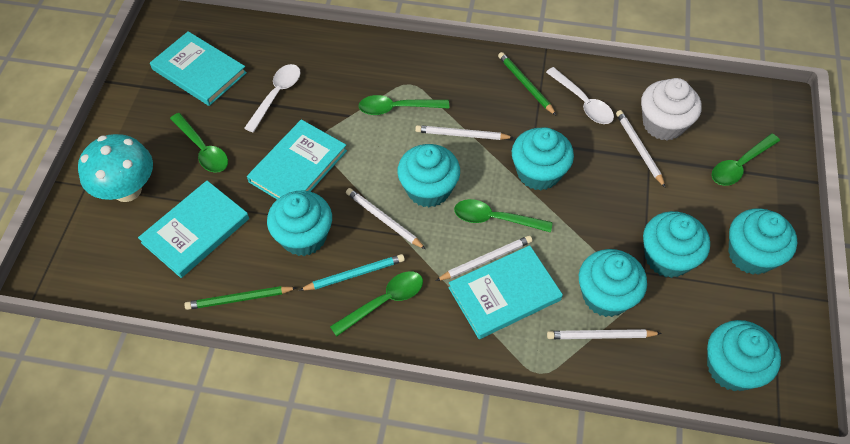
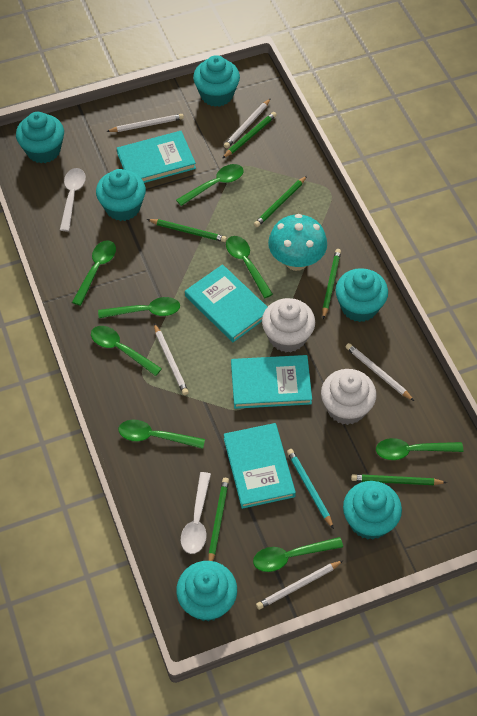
green pencil: [184,286,297,310] [498,52,557,116] = 2 -> [147,219,227,242] [208,478,229,561] [223,112,277,158] [254,176,307,227] [322,249,341,319] [351,474,447,485] = 6
green spoon: [170,113,228,173] [330,271,423,337] [359,95,449,115] [454,199,553,233] [712,134,780,186] = 5 -> [72,240,116,306] [91,326,162,376] [98,297,180,318] [118,420,205,449] [176,164,244,206] [226,236,273,298] [253,537,343,572] [376,438,463,460] = 8
turquoise cupcake: [267,191,332,256] [397,144,460,208] [512,128,574,190] [579,249,647,317] [643,211,710,278] [707,320,781,391] [728,208,797,275] = 7 -> [16,112,64,163] [96,169,146,221] [176,561,237,622] [193,55,240,107] [335,268,388,322] [343,481,402,540] = 6
white cupcake: [641,78,702,140] = 1 -> [262,298,315,352] [321,369,376,425] = 2

